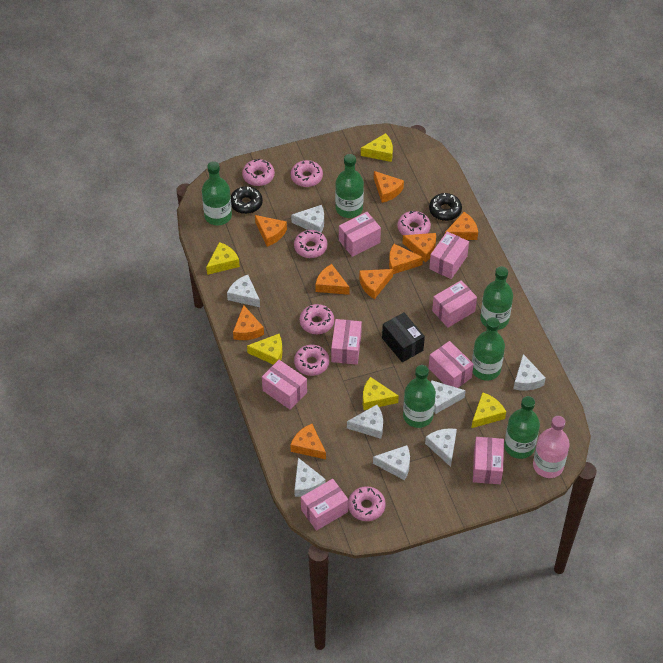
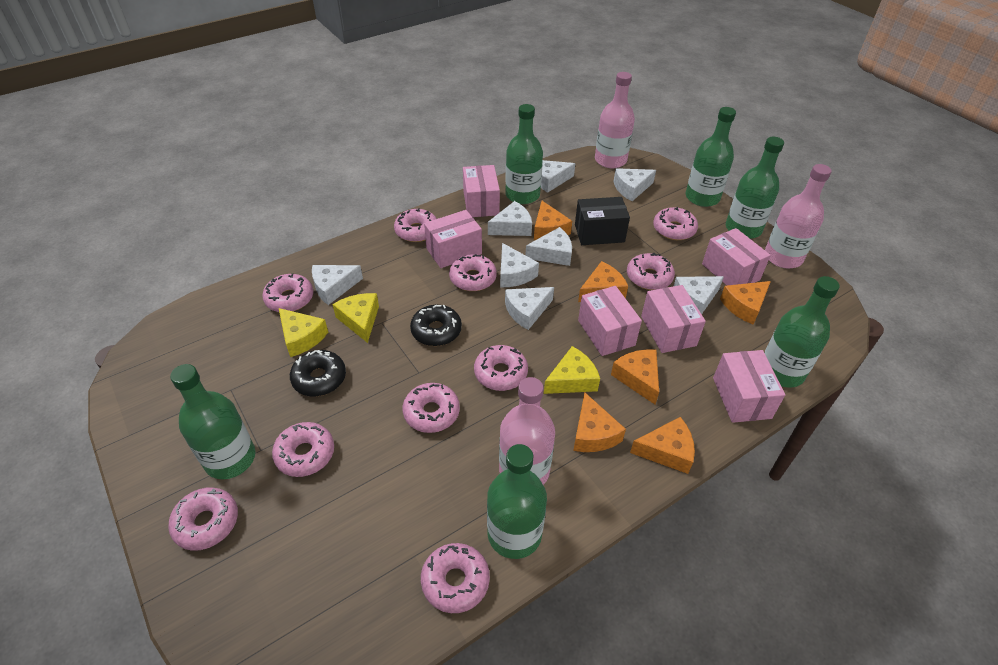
orange cheese: [233,305,264,340] [255,215,287,247] [290,424,326,459] [315,264,350,295] [359,269,393,299] [374,171,404,203] [389,244,423,274] [402,233,436,263] [445,212,478,240] = 9 -> [534,201,572,240] [573,392,626,452] [578,261,628,302] [611,349,659,404] [630,417,695,474] [720,281,771,324] = 6
pink bottle: [533,416,570,478] = 1 -> [499,377,555,485] [595,72,635,168] [765,164,832,268] = 3
pink box: [262,360,307,410] [301,479,348,531] [331,319,362,365] [339,212,381,257] [428,341,474,388] [429,231,469,279] [432,280,477,328] [473,437,504,484] = 8 -> [424,210,482,268] [463,165,500,217] [578,286,642,356] [641,285,706,353] [702,228,771,285] [713,350,785,423] = 6
pink donut: [242,159,275,186] [291,160,323,187] [294,230,327,258] [294,345,329,376] [300,304,334,334] [348,486,386,521] [397,211,431,235] = 7 -> [168,487,238,551] [262,274,313,312] [272,422,334,477] [394,208,437,242] [402,383,460,433] [421,543,490,613] [449,254,497,291] [474,345,528,391] [627,253,675,290] [653,207,698,240] = 10
yellow cheese: [206,242,240,275] [247,334,282,365] [361,133,393,162] [363,377,399,410] [471,392,506,428] = 5 -> [279,308,328,357] [332,293,379,343] [544,346,600,394] = 3

